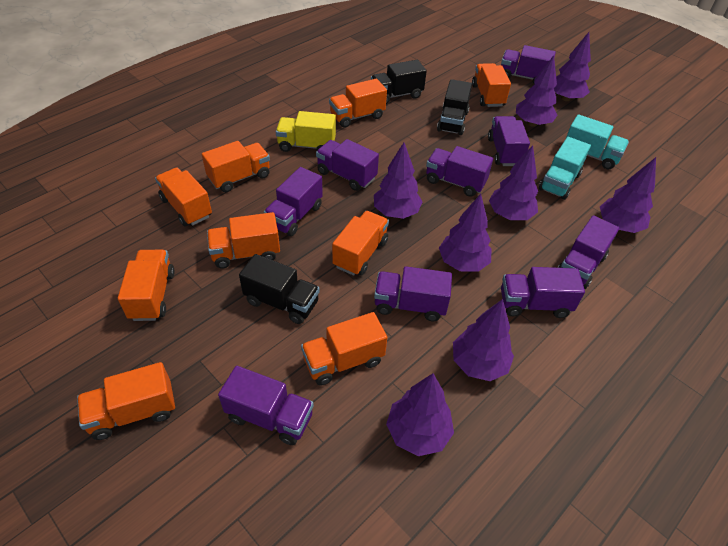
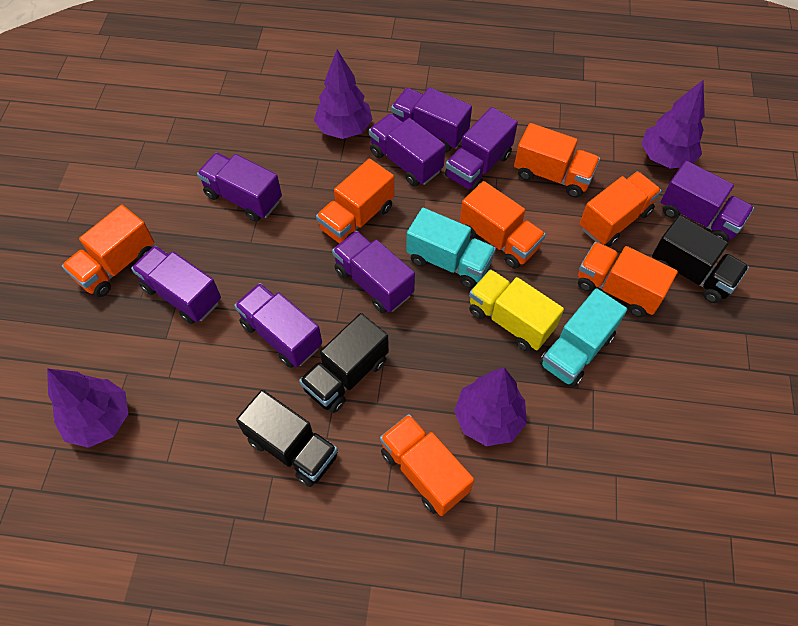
orange truck: [77,362,175,440] [118,250,175,321] [155,168,212,226] [202,141,270,192] [207,212,280,268] [301,312,387,385] [329,79,387,128] [332,211,389,276] [472,63,511,107] = 9 -> [62,205,154,297] [316,159,394,243] [380,414,474,516] [460,181,546,269] [514,123,600,198] [578,242,678,317] [580,171,662,247] = 7
purple tree: [374,143,423,219] [386,373,454,456] [439,194,491,272] [453,299,514,381] [489,145,538,220] [516,55,558,127] [554,32,591,101] [600,157,656,233] = 8 -> [47,369,128,448] [314,50,372,139] [454,367,527,446] [641,80,705,169] = 4
purple truck: [218,366,314,445] [264,167,323,236] [316,139,379,191] [374,266,452,321] [426,146,493,197] [488,116,530,166] [501,45,556,84] [501,267,585,318] [558,215,619,289] = 9 -> [131,246,221,324] [197,153,282,222] [234,283,322,368] [332,231,415,313] [369,114,446,187] [391,87,472,153] [445,107,518,192] [661,161,754,242] = 8

